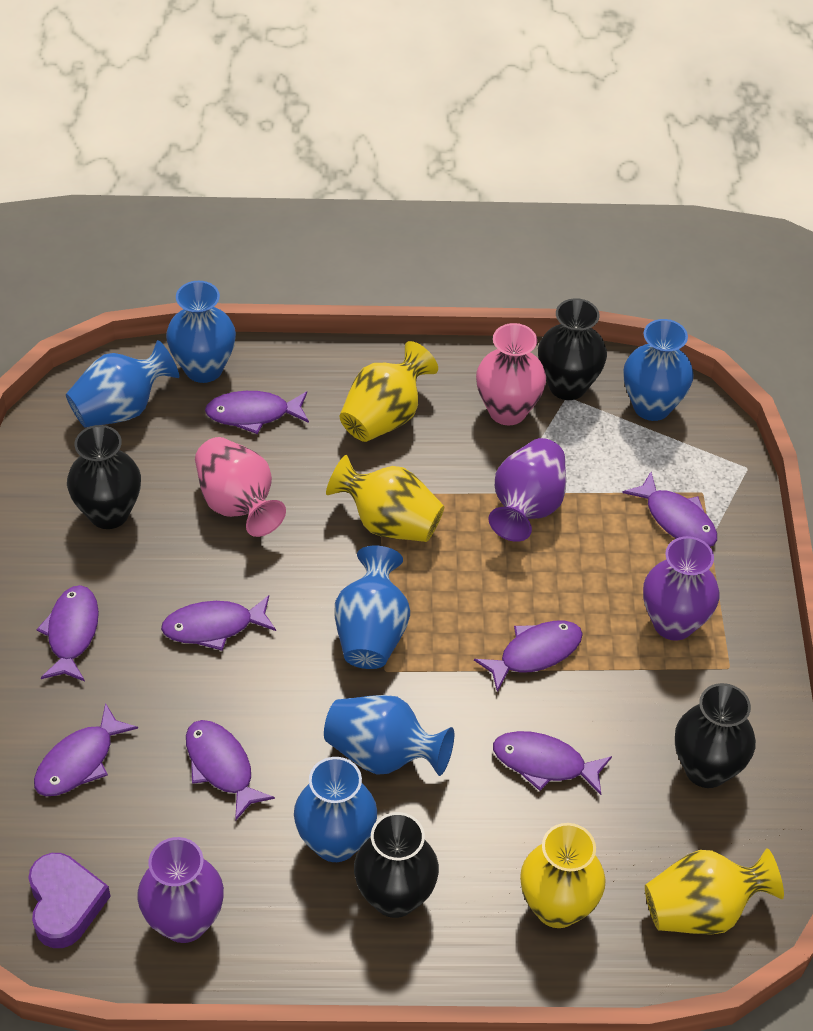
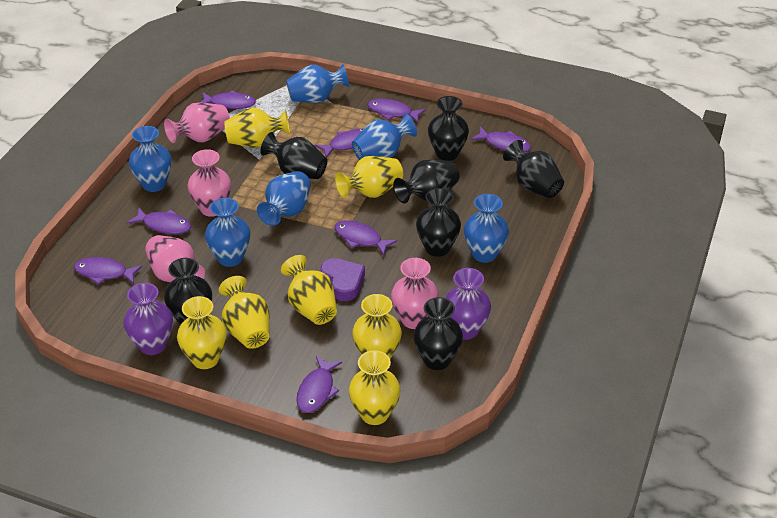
black vase: [67,425,141,529] [354,812,439,918] [538,298,607,400] [675,683,756,788] = 4 -> [164,258,212,325] [260,132,327,179] [393,159,460,203] [413,297,463,370] [416,188,461,257] [428,96,469,161] [503,140,564,198] = 7
pink vase: [195,437,286,537] [476,323,546,426] = 2 -> [145,235,205,282] [164,102,230,143] [188,149,231,217] [391,258,439,329] = 4
purple vase: [137,837,224,943] [488,438,566,542] [643,536,720,641] = 3 -> [123,283,173,355] [445,268,491,340] = 2
yellow vase: [326,455,444,542] [340,341,438,442] [520,823,605,928] [645,848,784,935] = 4 -> [177,296,227,369] [219,276,270,349] [225,107,290,148] [281,255,337,325] [335,156,403,198] [349,350,401,425] [352,294,402,359] = 7

